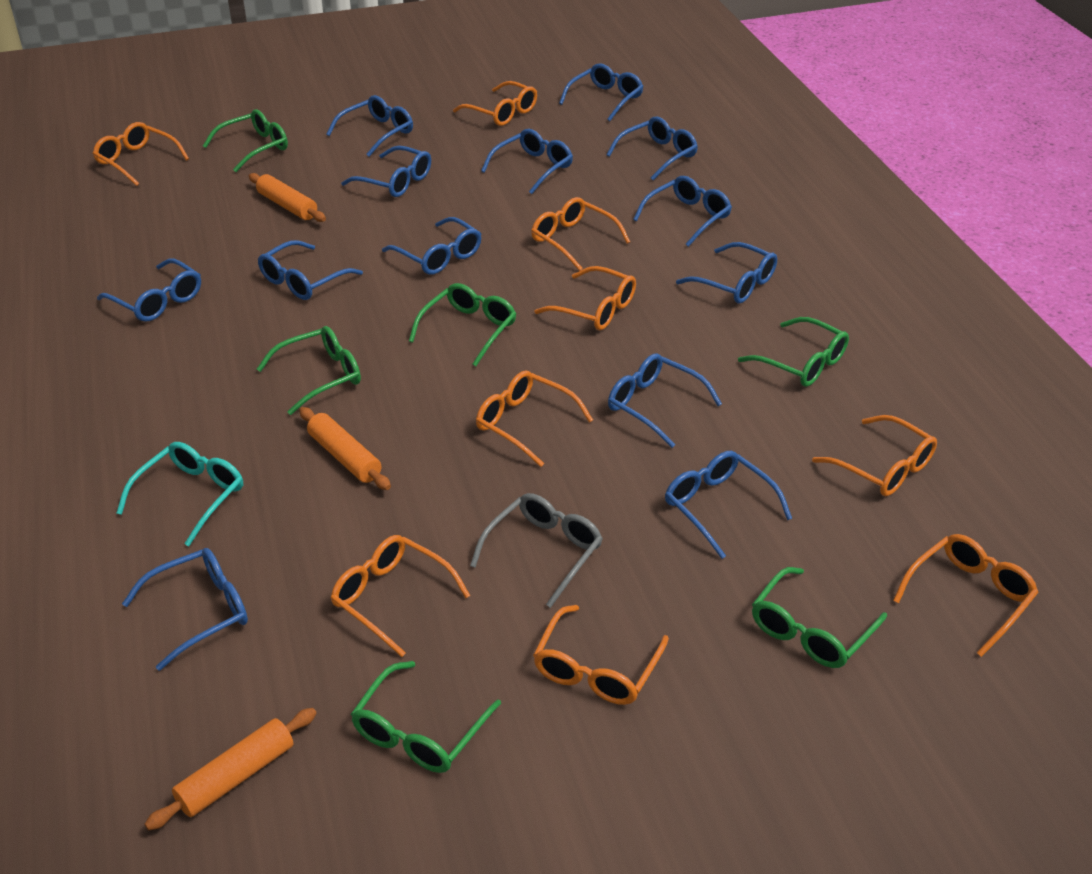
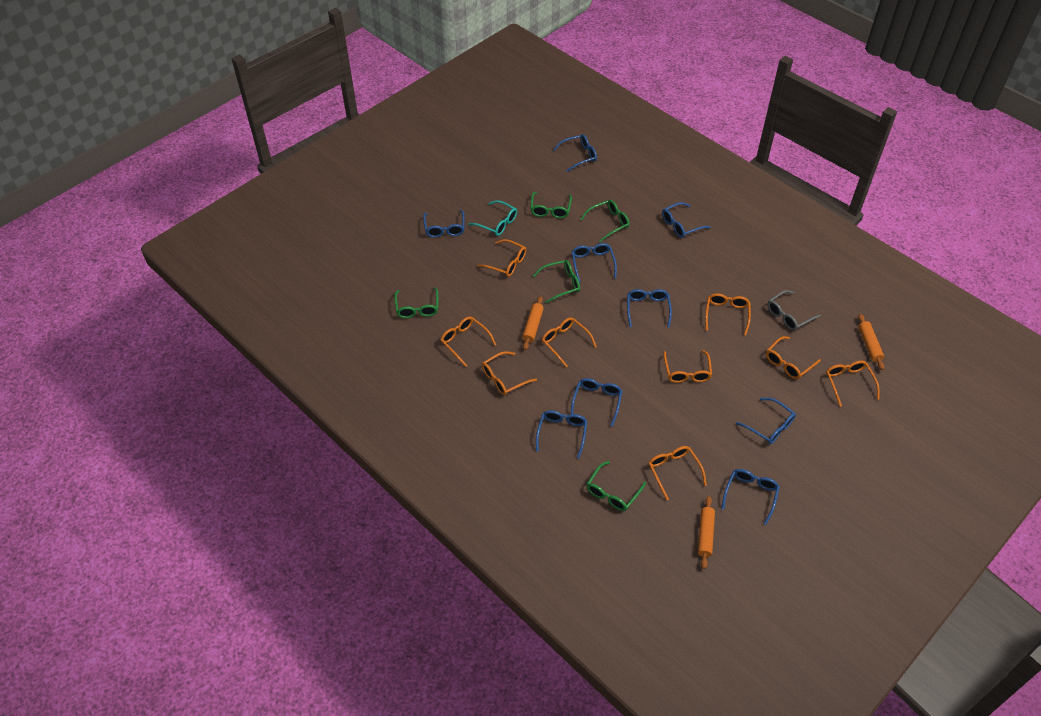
blue glasses: [97,258,201,322] [122,548,248,671] [258,240,363,300] [326,95,413,157] [341,146,431,197] [382,217,481,275] [481,129,573,194] [559,63,644,121] [606,117,698,180] [608,353,722,448] [633,176,732,247] [665,451,792,559] [676,242,777,303] = 13 -> [423,210,465,238] [536,410,587,459] [553,134,597,172] [571,243,617,282] [571,378,623,427] [627,289,672,328] [662,202,711,238] [721,469,780,525] [736,398,796,444] = 9
green glasses: [203,109,288,172] [257,326,361,415] [351,661,501,773] [409,283,516,366] [738,317,849,387] [752,567,887,668] = 6 -> [394,287,438,318] [530,192,572,219] [533,260,580,304] [581,200,630,242] [586,461,646,511] = 5

